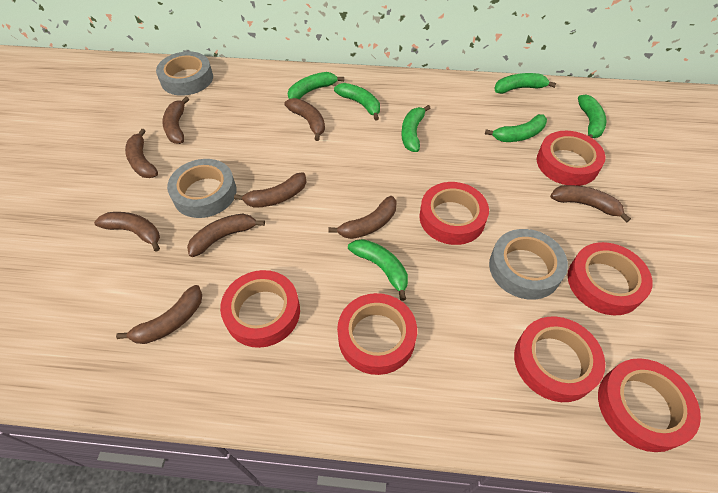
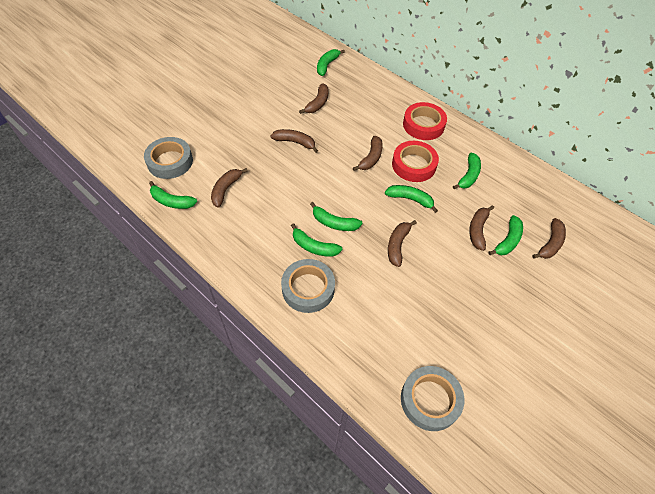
brown banana: [94,212,160,252] [116,285,202,344] [125,129,158,178] [162,97,189,144] [187,214,265,257] [234,172,306,208] [284,98,325,141] [328,196,397,239] [550,185,631,222] = 9 -> [211,168,248,208] [271,129,318,153] [299,83,328,114] [353,136,383,171] [388,220,417,267] [469,205,494,251] [532,218,566,259] = 7
red tape: [220,270,300,348] [337,293,417,375] [419,182,489,245] [514,316,605,402] [537,131,605,186] [568,242,653,315] [598,358,701,452] = 7 -> [392,141,439,182] [403,102,447,140] = 2

